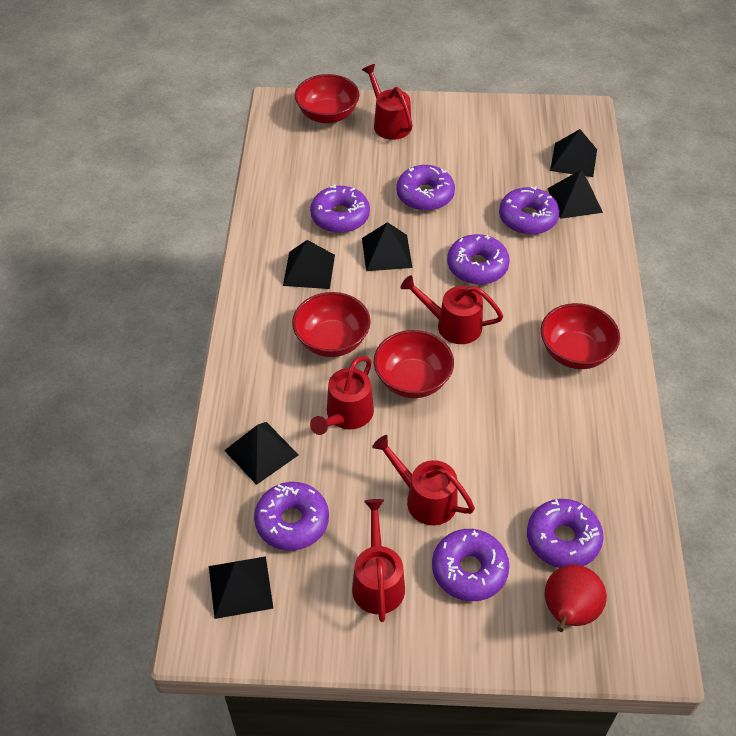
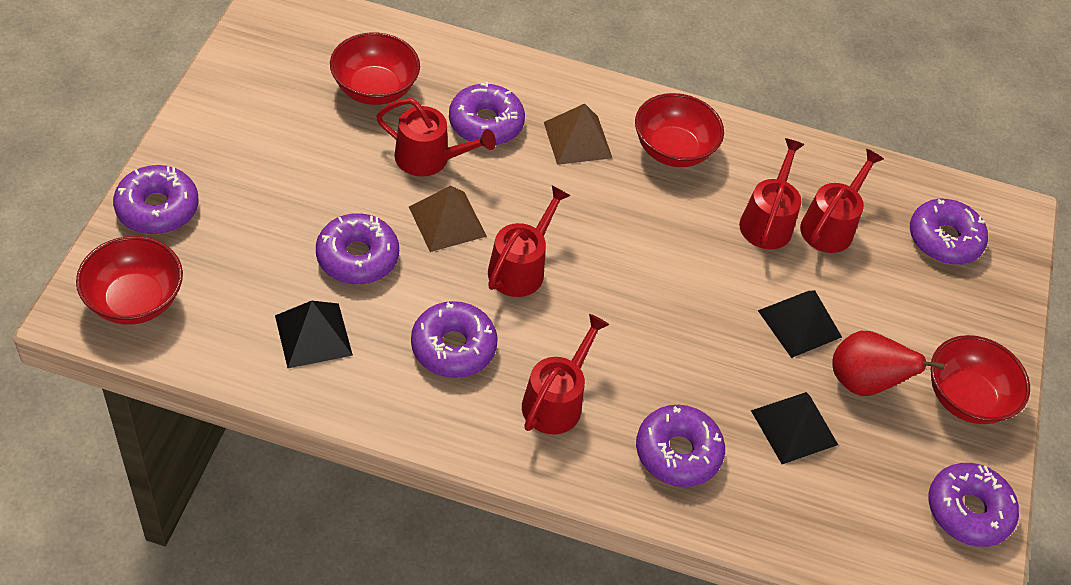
black pyramid: [209,556,274,619] [224,422,299,485] [283,240,335,289] [362,222,413,271] [547,170,603,219] [550,129,597,177] = 6 -> [275,301,353,368] [751,392,838,464] [758,290,842,358] = 3
brown pyramid: none = 0 -> [409,185,487,252] [544,104,612,165] = 2

